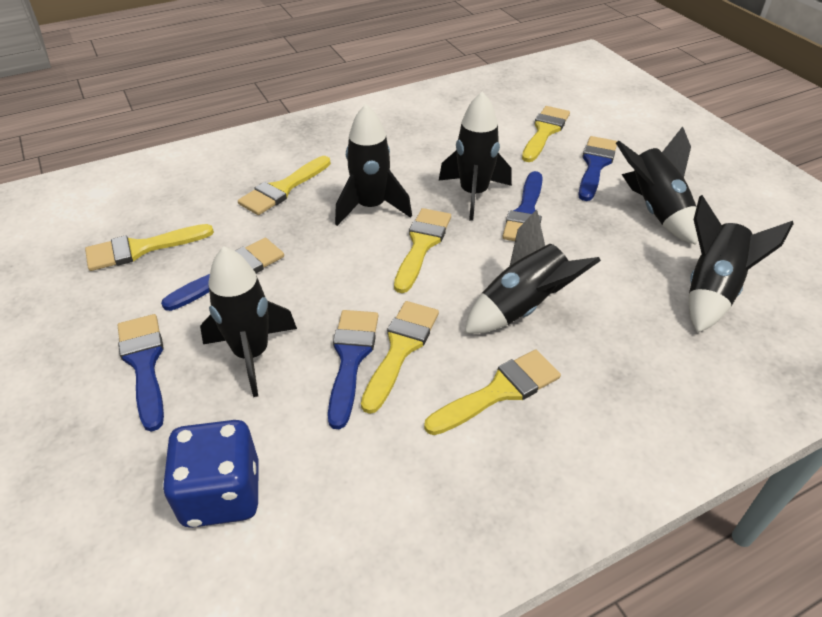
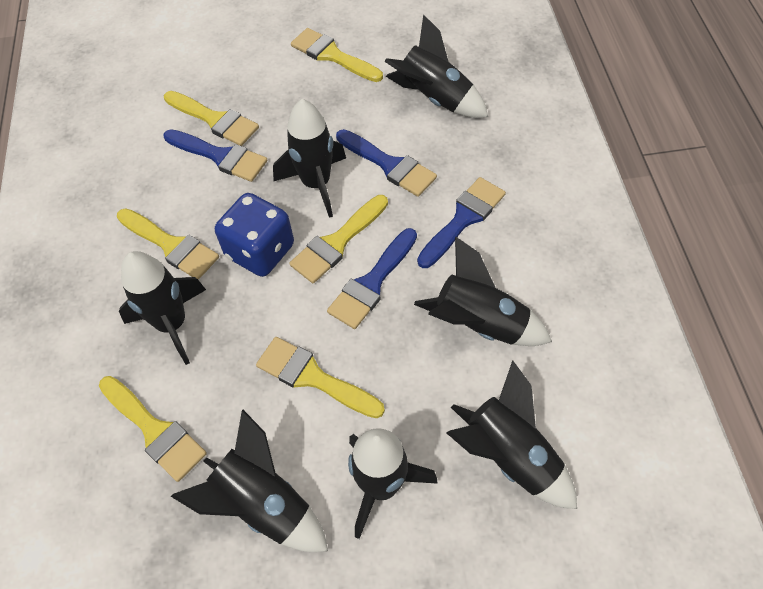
black rocket: [200,247,297,397] [335,104,412,226] [439,92,512,221] [464,209,601,334] [616,126,698,245] [689,195,794,333] = 6 -> [119,251,206,365] [171,410,328,552] [273,99,346,218] [348,428,438,539] [384,14,488,118] [414,237,552,346] [447,360,577,509] = 7
blue brush: [118,314,164,432] [161,238,284,311] [328,310,378,429] [502,171,543,241] [578,136,617,201] = 5 -> [163,129,267,182] [327,228,417,329] [336,129,437,197] [417,177,506,268] = 4

